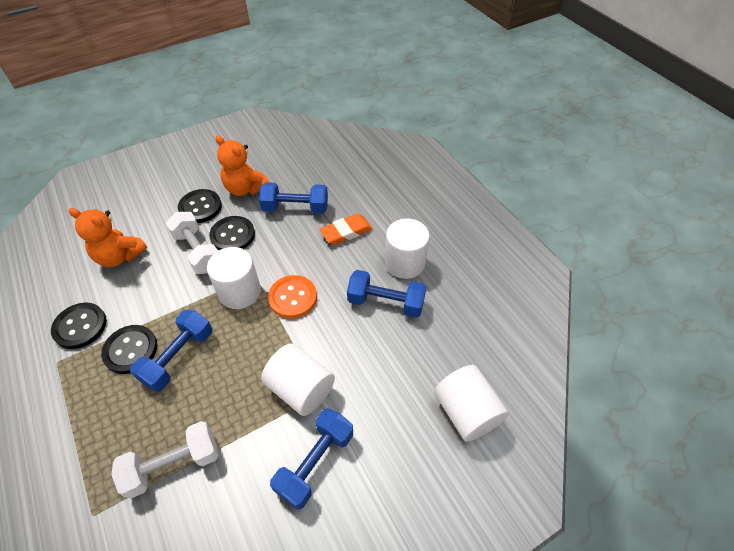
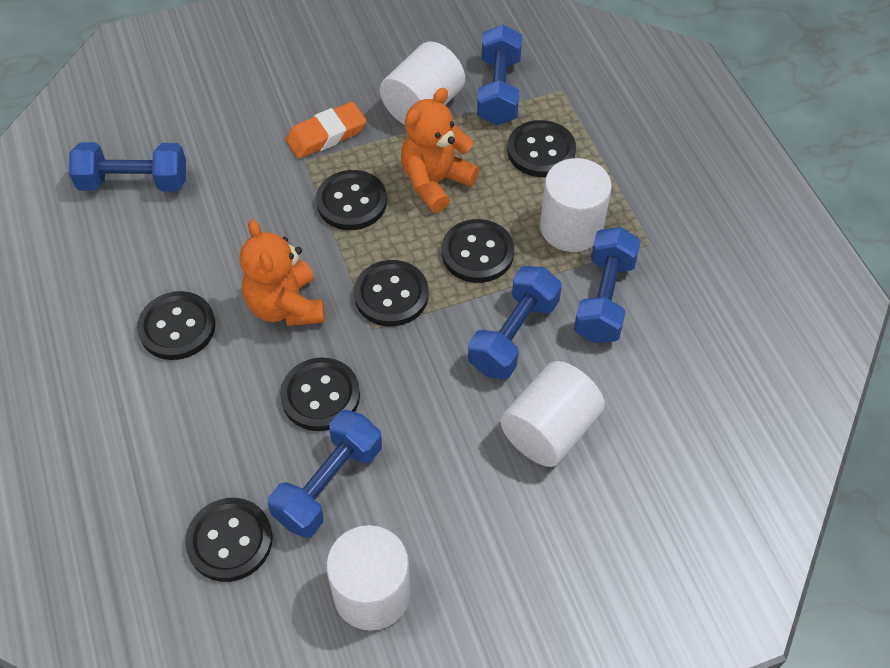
black button: [51,303,107,349] [101,325,157,374] [178,189,222,223] [209,216,255,250] = 4 -> [137,291,215,360] [185,498,273,582] [280,357,360,431] [316,170,387,230] [354,260,429,326] [442,219,514,283] [507,120,576,177] = 7
blue dumbbell: [130,310,212,392] [259,182,328,214] [270,408,353,510] [347,270,426,318] = 4 -> [69,142,186,192] [268,410,382,538] [468,266,562,379] [477,25,522,125] [574,227,641,343] = 5
orange button: [268,275,317,319] = 1 -> none = 0
white dumbbell: [111,421,218,499] [166,212,218,274] = 2 -> none = 0

